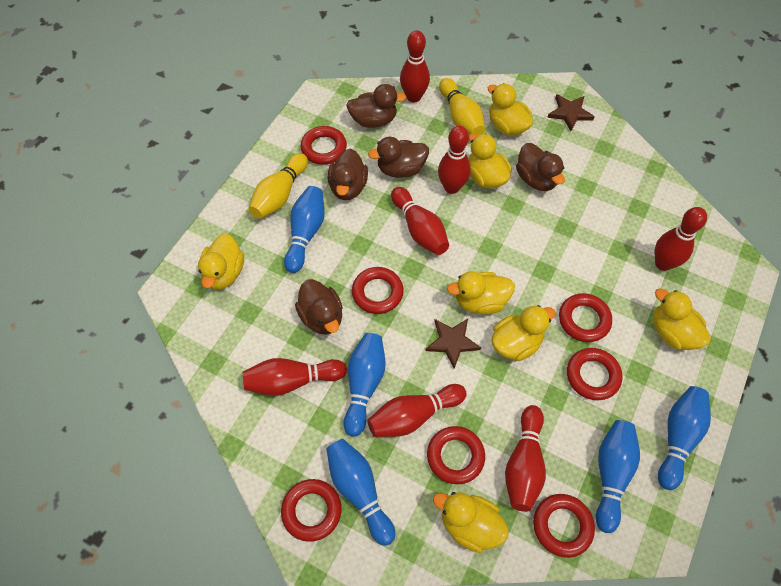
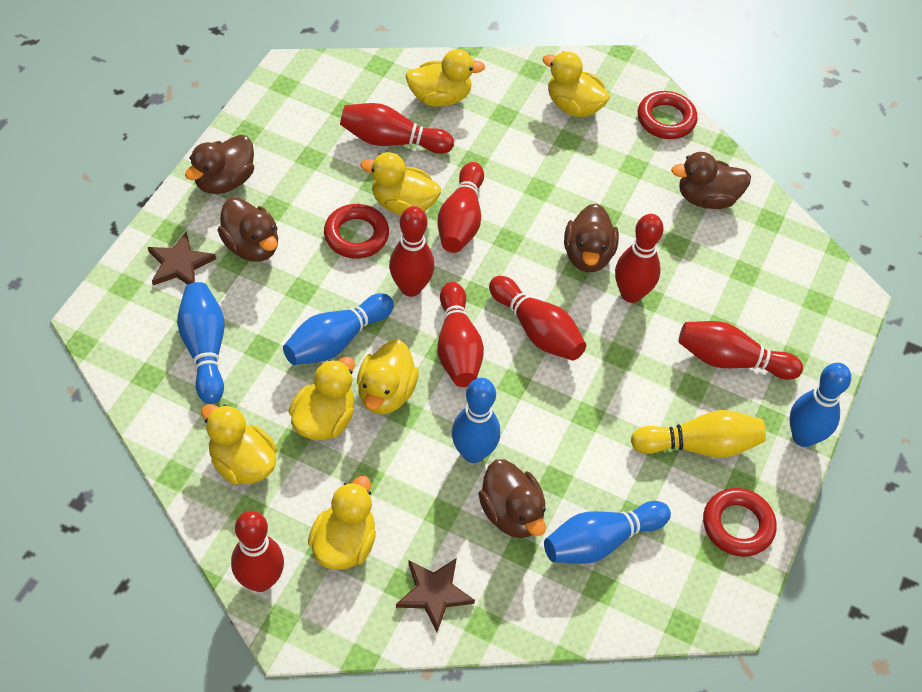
red bowling pin: [243,358,347,396] [368,384,467,437] [391,187,449,255] [400,30,430,102] [438,126,471,194] [505,405,546,512] [655,207,707,271] = 7 -> [231,511,284,592] [340,103,454,154] [389,206,434,297] [437,162,484,253] [438,282,484,387] [489,276,586,361] [615,214,664,303] [678,321,803,380] = 8
red ring: [281,479,341,542] [301,126,347,165] [352,267,404,314] [427,426,485,484] [533,494,595,558] [559,293,612,342] [567,348,623,400] = 7 -> [324,204,389,258] [638,91,698,139] [703,488,777,557] = 3
yellow bowling pin: [249,153,308,219] [439,78,485,135] = 2 -> [631,410,766,458] = 1

